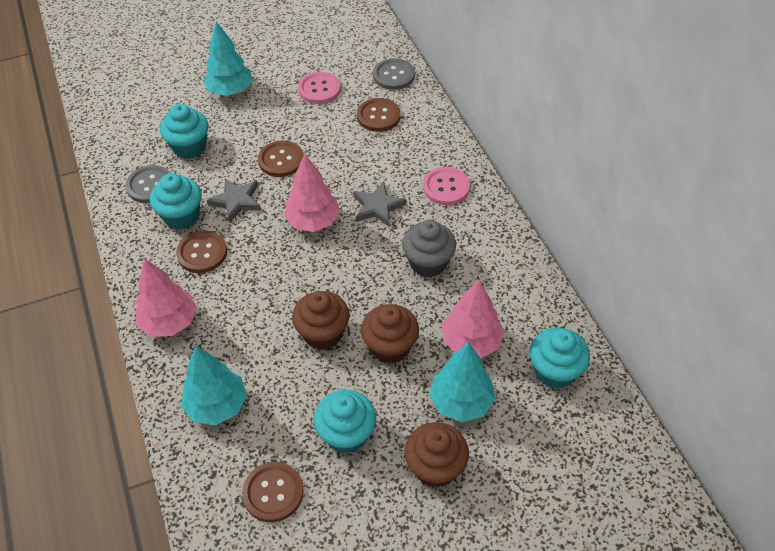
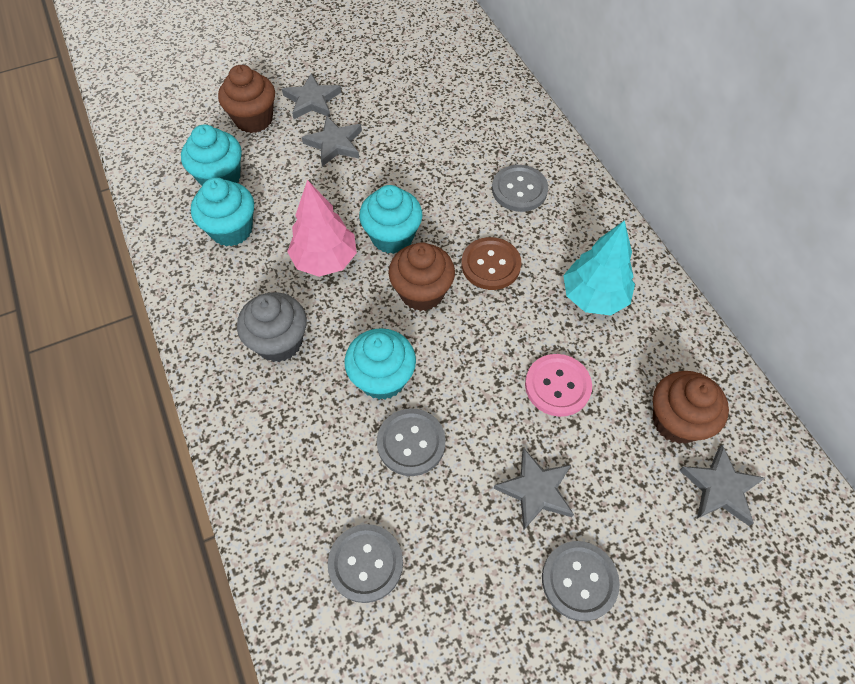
brown button: [176,231,227,273] [242,462,304,522] [258,141,304,177] [357,98,401,132] = 4 -> [461,237,521,290] = 1
grey button: [126,165,171,203] [373,58,415,90] = 2 -> [328,524,403,603] [377,408,446,476] [492,165,548,212] [542,541,620,621] = 4
grey star: [207,178,261,222] [353,182,407,227] = 2 -> [282,73,341,119] [302,116,362,167] [493,448,574,530] [680,445,765,526] = 4
pink button: [298,72,341,104] [423,167,470,205] = 2 -> [525,354,592,417] = 1
pink tree: [136,258,197,337] [284,154,340,232] [442,279,504,358] = 3 -> [287,180,357,277] = 1
turquoise tree: [181,346,247,426] [204,21,253,96] [429,342,496,422] = 3 -> [563,220,635,315] = 1

